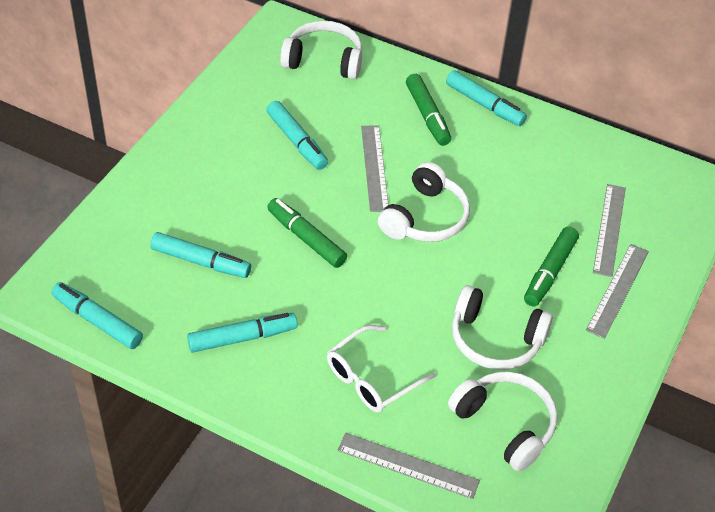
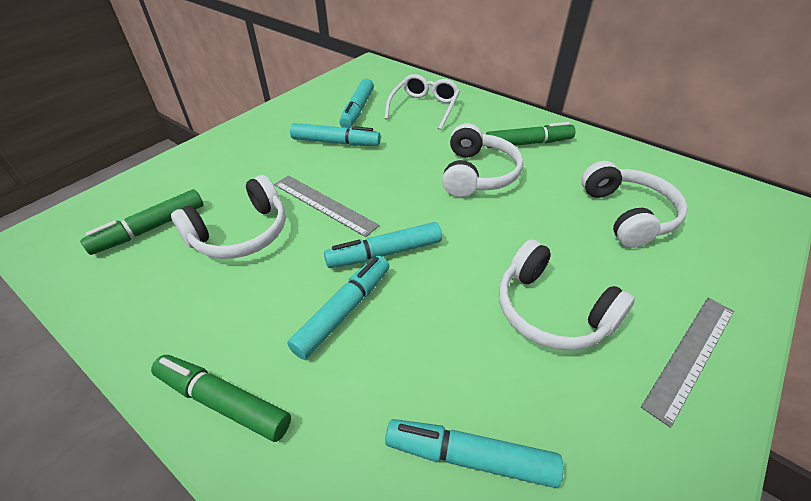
grey ruler: [337,433,480,499] [361,125,389,212] [586,244,649,339] [593,184,626,277] = 4 -> [274,175,380,237] [641,298,734,428] = 2

